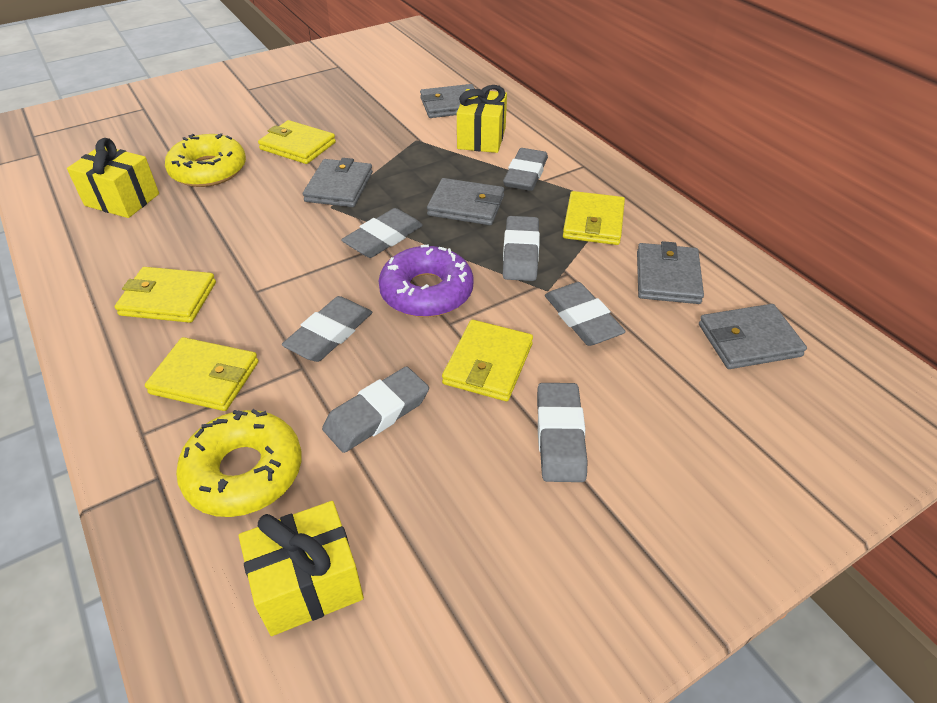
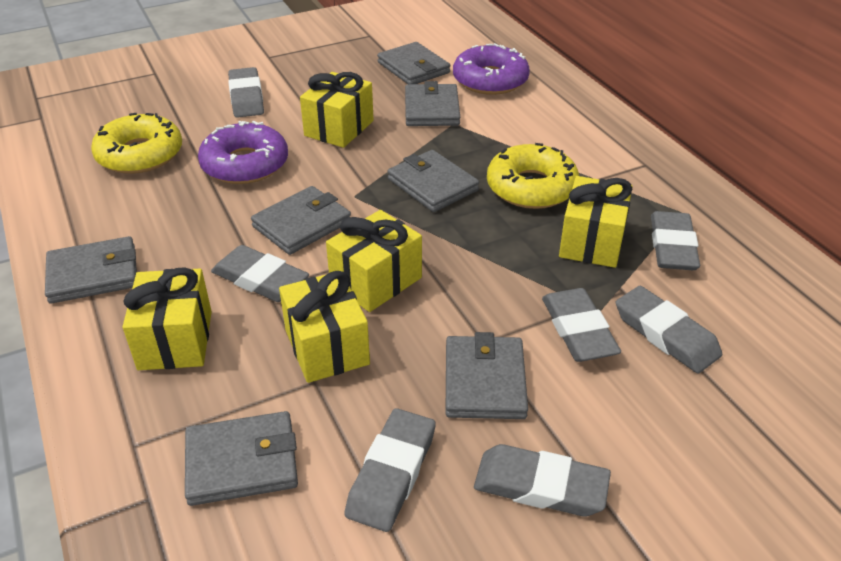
grey wallet: [303,158,373,207] [420,84,475,118] [427,178,504,225] [637,241,704,304] [699,304,807,369] = 5 -> [45,236,137,304] [185,411,298,506] [251,186,351,255] [377,42,450,84] [388,150,479,212] [405,81,460,126] [445,332,528,419] = 7
purple donut: [379,245,474,317] = 1 -> [198,121,288,184] [453,43,530,95] = 2
yellow gift: [67,138,159,218] [239,501,364,636] [457,85,507,153] = 3 -> [123,267,212,370] [279,271,370,383] [300,72,374,148] [326,210,422,312] [559,176,633,268] = 5
yellow wallet: [114,267,216,323] [145,337,259,411] [258,120,336,164] [442,320,533,401] [563,191,625,245] = 5 -> none = 0

